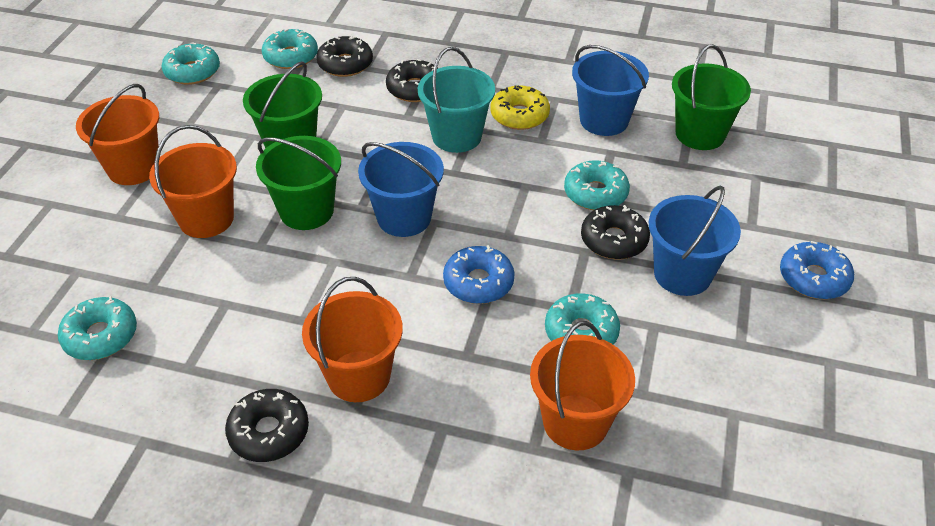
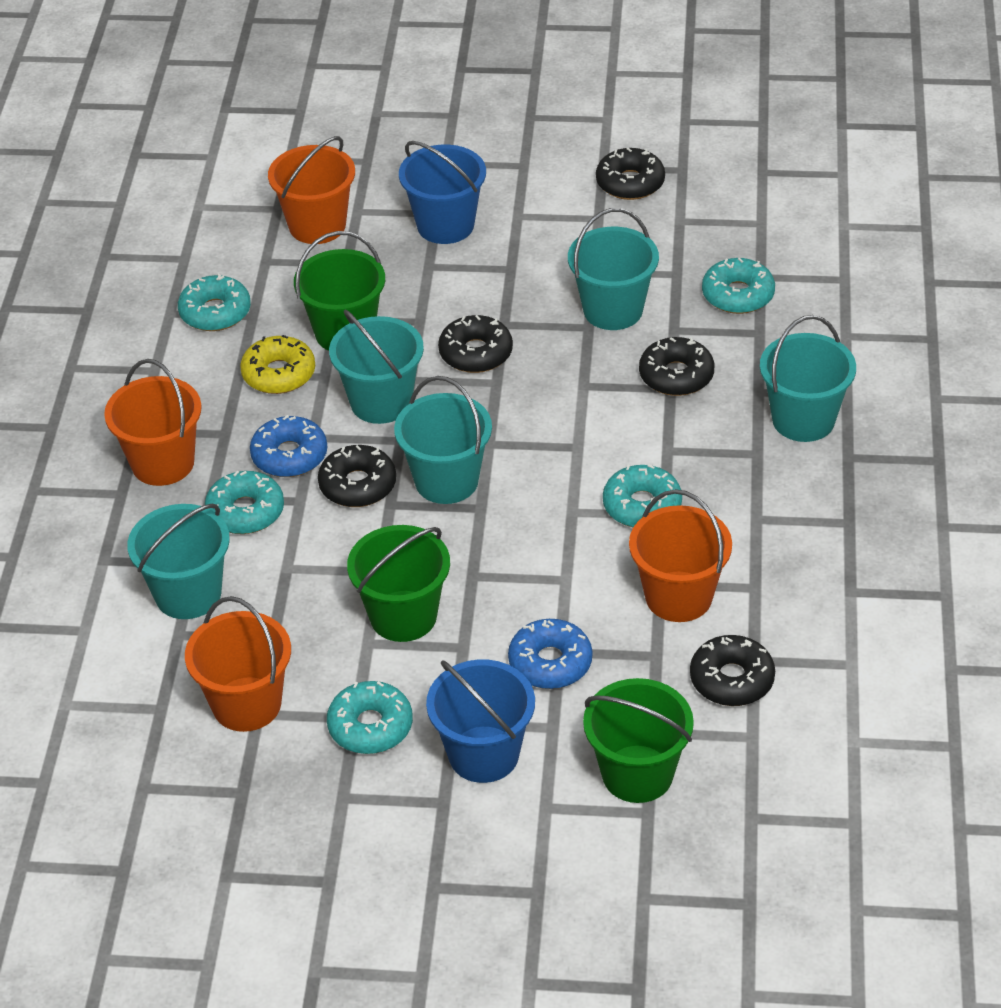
black donut: [225,389,309,462] [316,35,373,77] [386,59,438,102] [581,205,650,260] = 4 -> [318,445,396,507] [438,315,513,373] [596,148,665,200] [639,337,715,396] [690,635,775,706] = 5
blue bucket: [358,142,444,237] [572,45,649,136] [649,185,741,296] = 3 -> [399,141,486,244] [426,660,535,783] = 2
turquoise bucket: [418,47,495,153] = 1 -> [127,504,230,619] [329,310,424,424] [394,376,492,504] [568,208,659,330] [760,315,856,442] = 5

